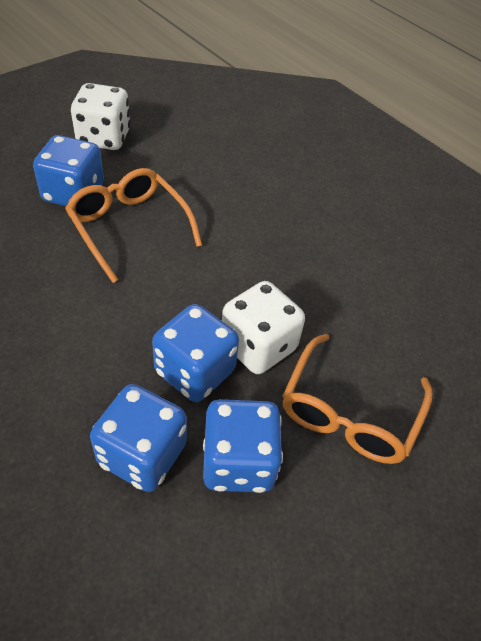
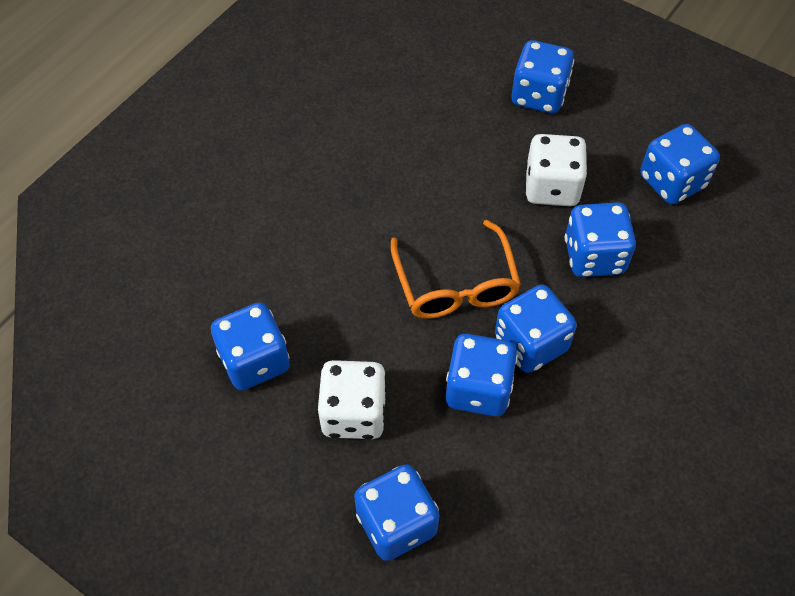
blue dice: [33,135,104,206] [90,384,187,492] [152,304,239,402] [203,399,283,493] = 4 -> [211,302,290,390] [354,464,439,561] [446,334,518,417] [495,285,577,373] [512,40,574,114] [564,202,636,277] [640,124,720,204] = 7
orange glasses: [65,168,202,283] [283,334,433,464] = 2 -> [391,220,521,319] = 1

